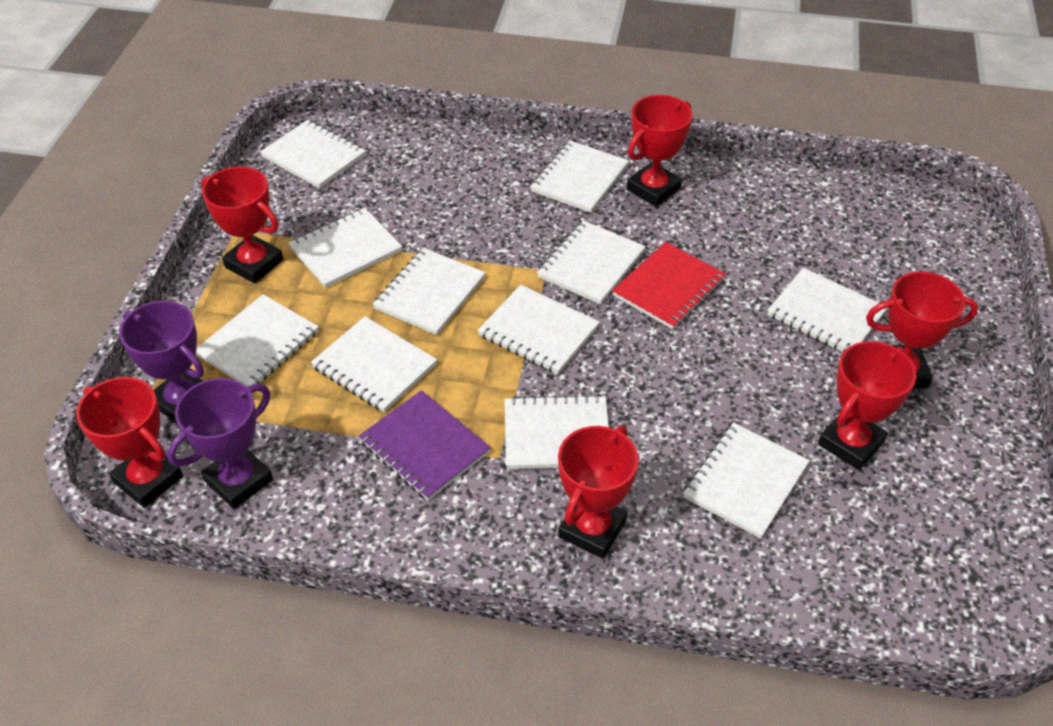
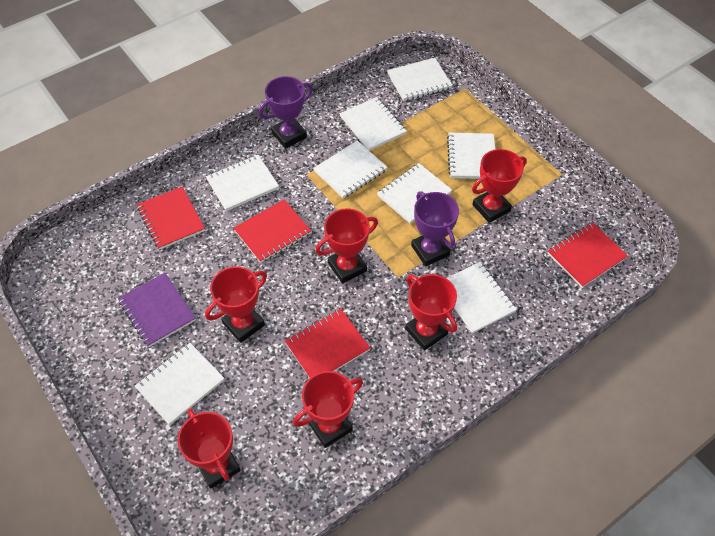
red notebook: [612,242,726,330] = 1 -> [137,186,205,250] [234,200,311,263] [285,309,370,378] [547,222,628,288] = 4
white notebook: [196,294,319,387] [260,120,366,189] [288,208,402,288] [311,316,437,412] [373,248,486,335] [478,285,600,374] [505,395,609,469] [530,140,629,213] [537,220,646,305] [683,422,810,538] [767,268,887,353] = 11 -> [135,343,225,425] [206,155,279,211] [313,141,387,198] [340,97,407,151] [377,163,452,224] [387,58,452,101] [446,262,517,334] [447,133,495,179] = 8

